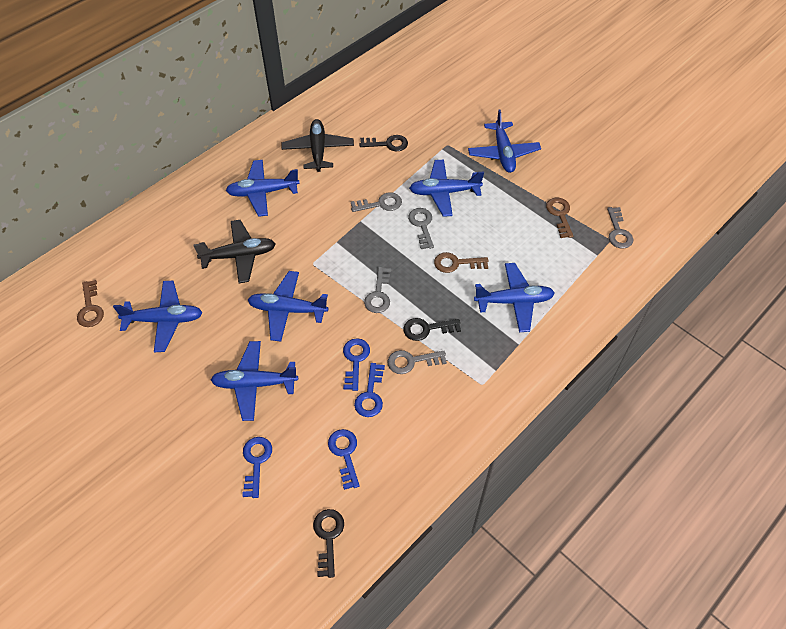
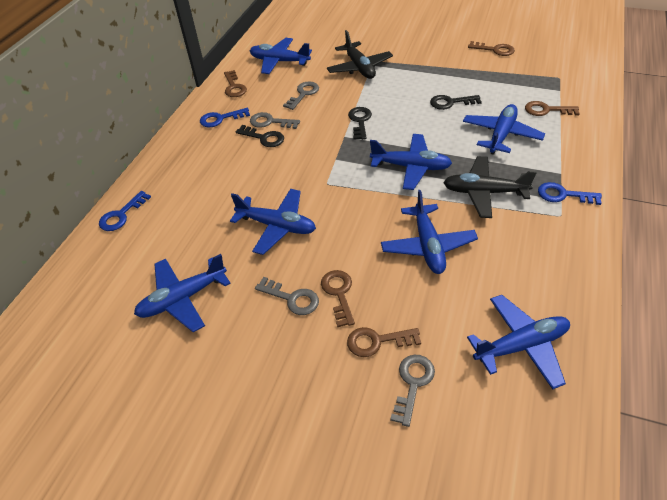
blue key: [242,437,272,498] [328,429,360,490] [343,338,370,391] [354,363,385,417] = 4 -> [99,191,151,231] [200,108,250,127] [538,182,602,205] = 3
brown key: [77,280,104,327] [434,252,488,273] [546,198,573,238] = 3 -> [224,70,247,97] [321,270,355,327] [347,327,421,357] [468,41,515,56] [525,101,580,116] = 5
grey key: [351,192,402,212] [364,267,391,313] [388,350,447,374] [408,208,434,249] [607,207,633,249] = 5 -> [250,112,300,129] [255,277,319,315] [283,82,319,110] [390,355,435,427] = 4

